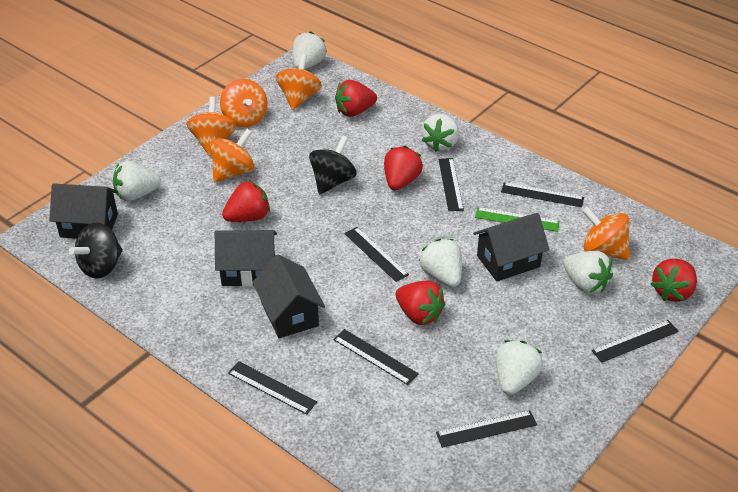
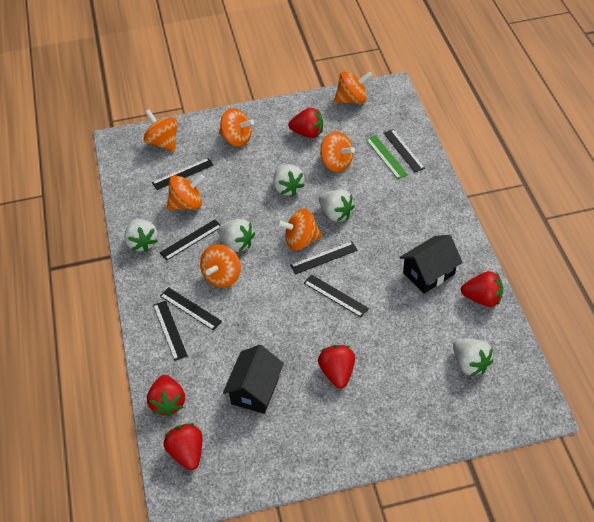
black house: [49,183,118,239] [215,230,277,287] [252,254,325,338] [473,213,549,282] = 4 -> [223,345,284,414] [399,235,463,294] = 2
black spinning top: [69,222,123,279] [309,136,356,195] = 2 -> none = 0
orange spinning top: [186,96,236,156] [210,129,254,183] [220,79,268,127] [276,54,322,110] [582,206,630,260] = 5 -> [143,110,178,152] [167,174,205,210] [200,244,241,288] [219,108,254,147] [277,209,322,251] [320,131,355,172] [334,71,372,104] = 7
white strawberry: [113,161,161,201] [293,31,327,69] [419,239,462,287] [421,114,459,152] [496,340,543,395] [563,251,613,294] = 6 -> [124,219,158,252] [218,219,255,252] [274,164,305,196] [319,190,355,222] [453,338,493,376] = 5

